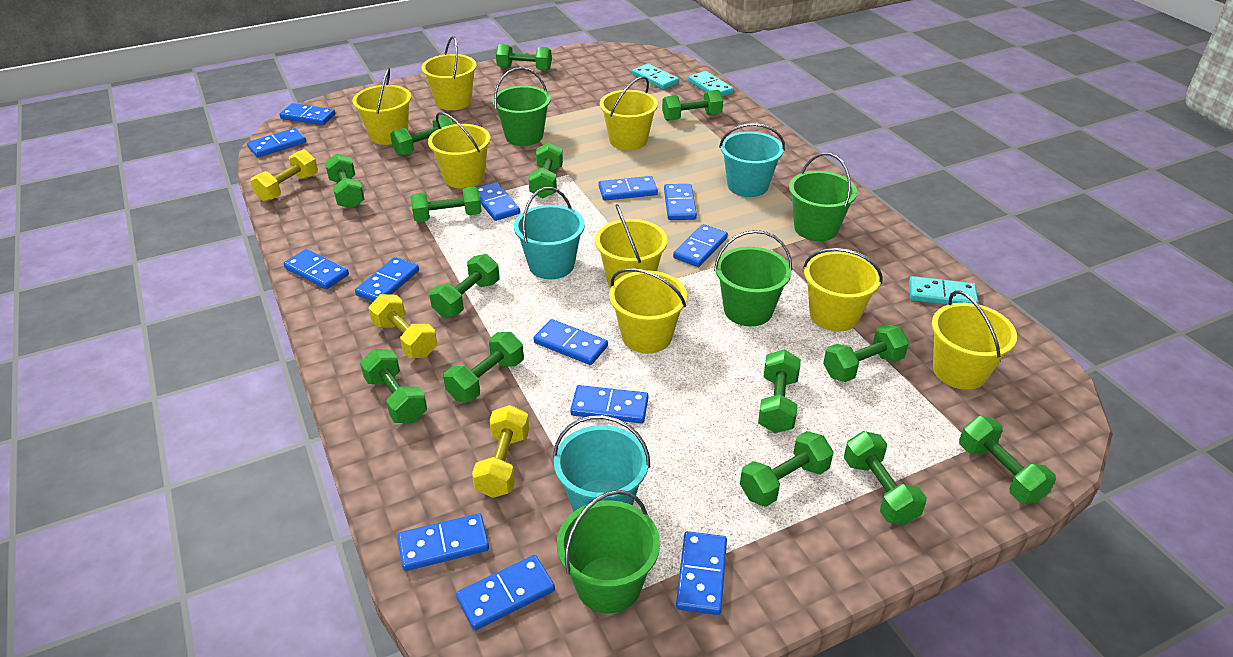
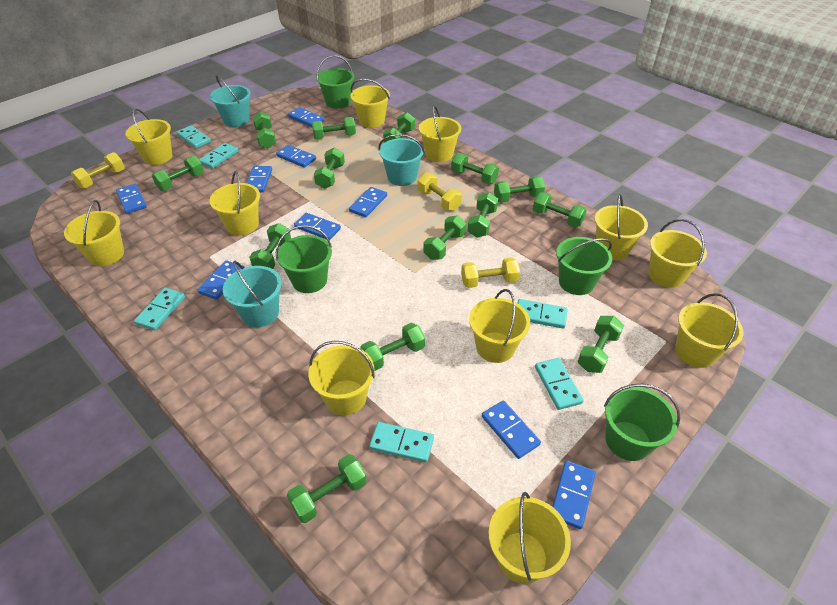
blue domino: [247,128,306,157] [279,103,335,125] [283,249,349,289] [355,257,419,302] [397,513,489,571] [456,555,555,630] [477,182,520,221] [533,319,608,365] [570,385,649,423] [598,176,658,201] [664,184,697,220] [673,224,728,267] [676,531,727,615] = 13 -> [116,184,147,214] [198,260,245,300] [246,166,272,192] [276,145,316,168] [288,107,324,127] [294,213,341,240] [349,187,387,217] [482,401,541,459] [552,461,596,529] = 9
turquoise domino: [632,64,679,90] [688,71,734,96] [909,276,978,305] = 3 -> [134,288,185,330] [176,126,211,148] [199,143,239,169] [369,422,434,463] [518,299,568,329] [535,358,584,410] = 6
yellow bucket: [352,68,412,145] [422,36,477,110] [428,112,491,188] [595,204,667,288] [600,76,658,150] [609,268,687,353] [803,248,883,331] [932,290,1017,390] = 8 -> [64,200,124,266] [125,109,172,165] [210,171,260,235] [308,341,375,415] [350,78,390,128] [419,105,461,162] [469,289,530,363] [488,492,571,584] [595,194,648,260] [649,219,707,288] [675,293,744,368] = 11

